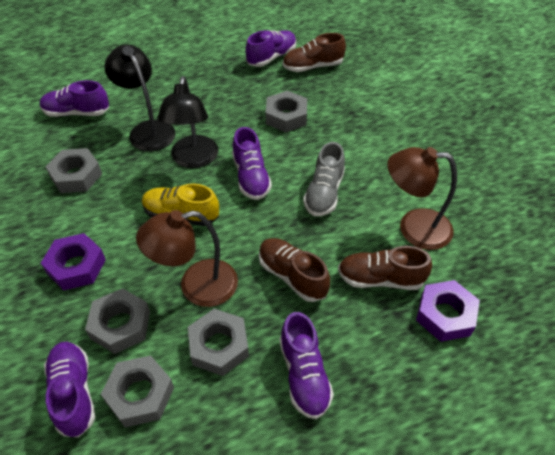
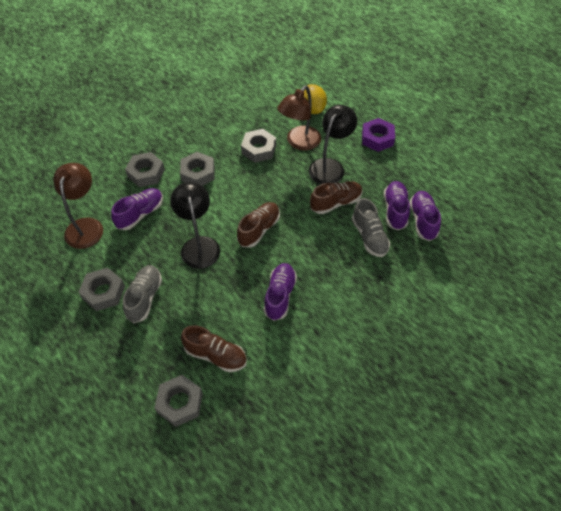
grey shoe: [303,142,345,216] = 1 -> [123,265,162,323] [352,198,390,257] = 2
purple nut: [41,233,106,291] [416,280,480,342] = 2 -> [362,118,395,152] = 1
purple shoe: [40,80,109,117] [44,341,95,437] [232,127,272,200] [246,30,296,67] [280,312,334,419] = 5 -> [111,188,163,230] [264,263,297,321] [384,181,410,230] [409,191,441,241] = 4
yellow lemon: none = 0 -> [304,84,327,114] = 1
yellow shoe: [142,184,219,226] = 1 -> none = 0

